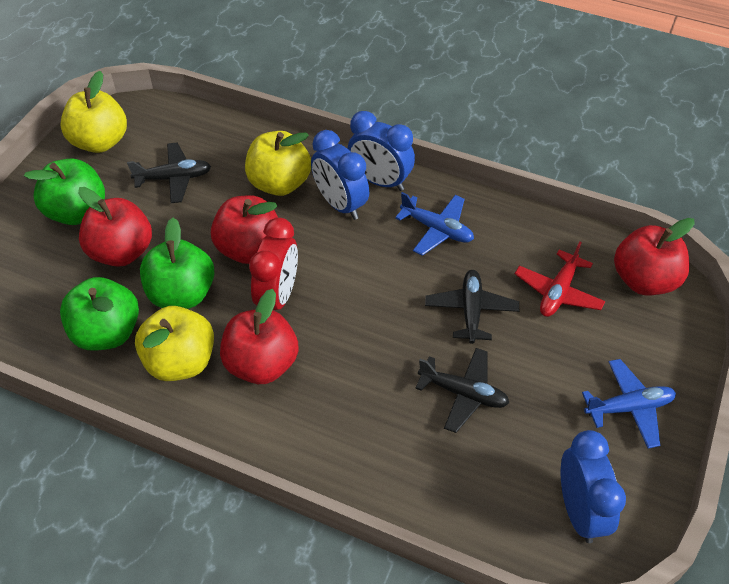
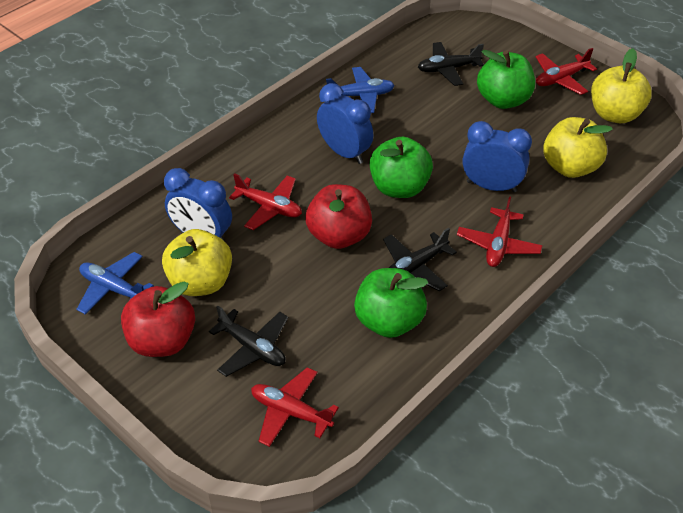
red apple: [78,187,152,267] [211,195,278,264] [220,289,299,384] [614,218,695,295] = 4 -> [121,282,195,357] [306,184,372,249] = 2
red clock: [249,217,298,310] = 1 -> none = 0
red plane: [515,242,605,317] = 1 -> [229,173,302,230] [251,367,339,447] [457,196,543,267] [536,48,597,95] = 4

